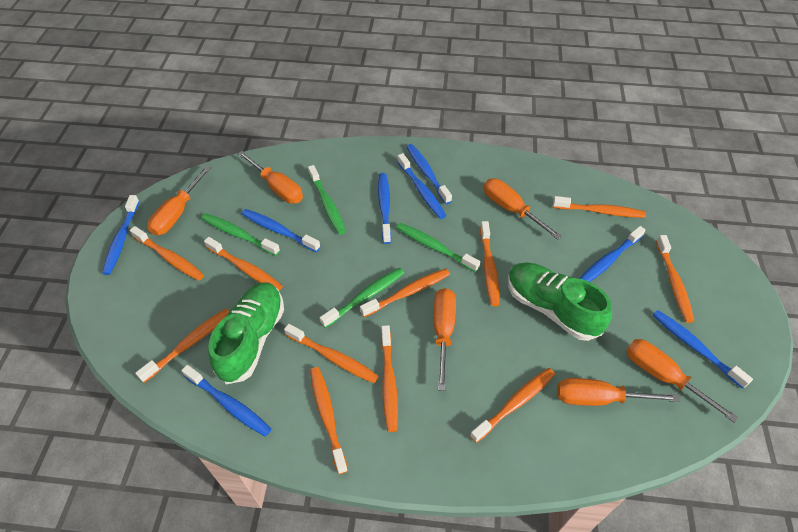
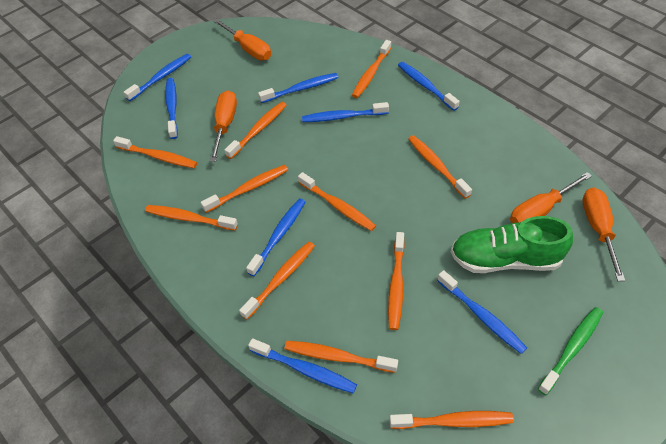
green shoe: [208,282,284,384] [508,263,612,341] = 2 -> [451,216,573,273] = 1
green toothbrush: [202,213,280,256] [308,165,346,235] [320,268,404,328] [396,223,480,272] = 4 -> [538,307,603,395] = 1
orange screwdriver: [147,165,211,235] [238,151,303,204] [434,288,456,391] [484,178,562,240] [557,378,680,406] [626,339,739,423] = 6 -> [210,90,237,162] [213,19,271,60] [510,172,592,223] [582,187,625,281] = 4

